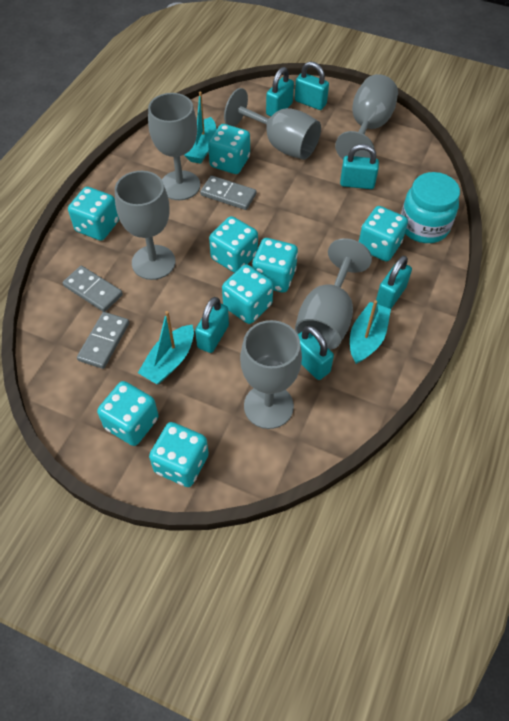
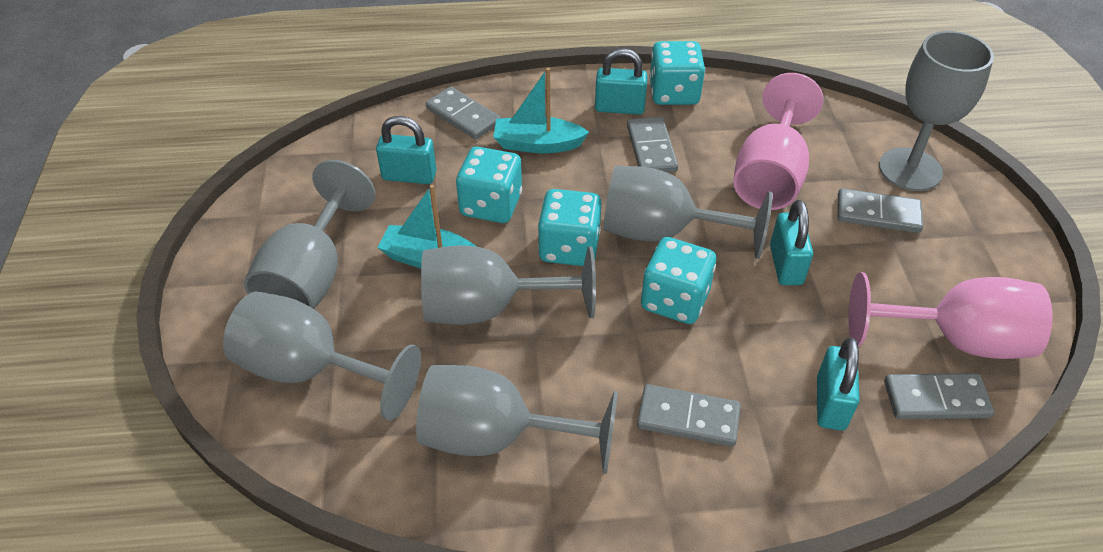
grey domino: [62,266,123,312] [77,312,129,369] [200,175,257,210] = 3 -> [426,87,501,140] [627,117,678,173] [637,384,741,447] [837,188,923,233] [884,373,994,419] = 5
pink goblet: none = 0 -> [733,73,823,210] [849,272,1053,359] = 2
turquoise boat: [138,311,194,384] [184,91,216,164] [350,300,391,364] = 3 -> [377,185,477,269] [493,68,589,153] = 2
turquoise dice: [68,187,119,241] [97,381,159,446] [149,422,209,487] [208,124,250,174] [209,216,258,273] [222,265,273,324] [252,238,298,293] [359,206,408,261] = 8 -> [456,147,522,223] [538,189,601,266] [641,237,716,324] [649,41,705,105] = 4
turquoise jar: [401,172,460,243] = 1 -> none = 0
turquoise padlock: [195,297,229,353] [266,67,294,116] [295,62,329,110] [298,326,334,380] [340,144,379,189] [376,255,412,309] = 6 -> [376,116,436,184] [595,48,648,115] [770,200,813,285] [817,338,860,431] = 4

